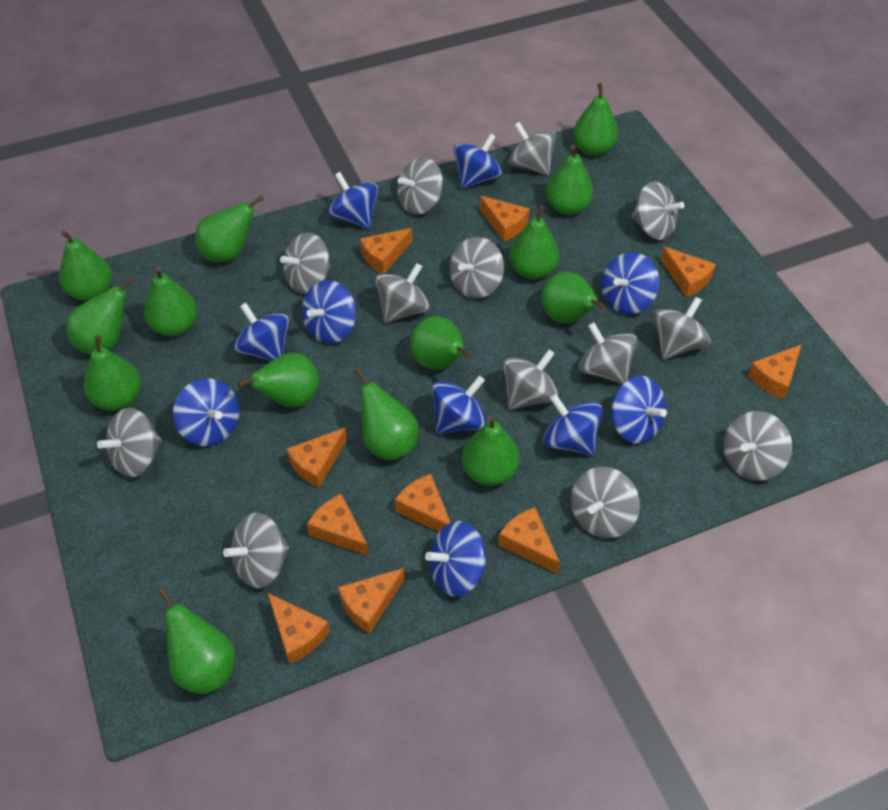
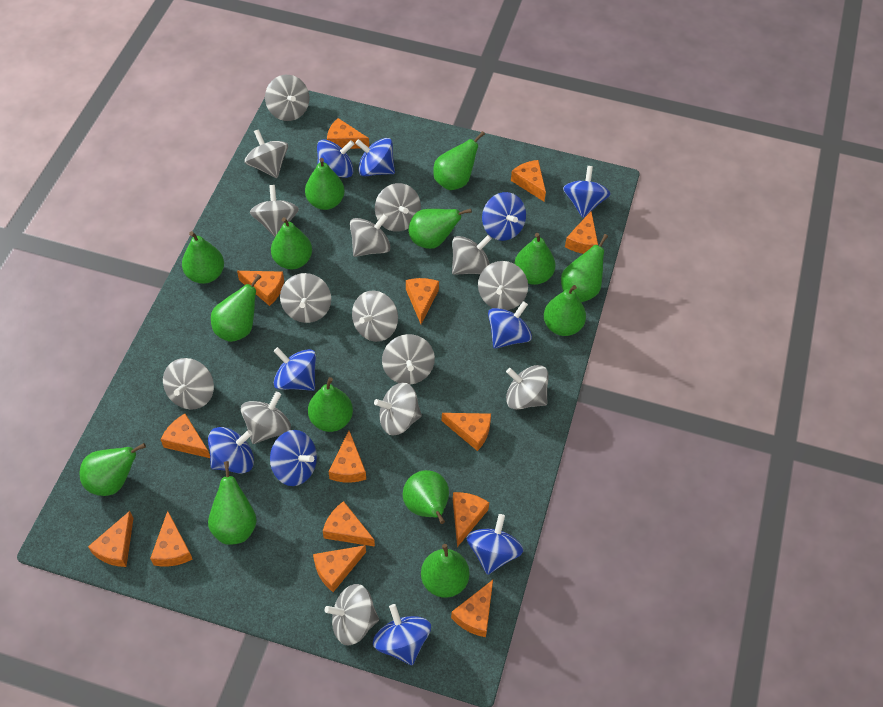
grey spinning top: [97,408,162,477] [223,513,289,588] [280,233,330,294] [375,263,430,323] [397,157,443,215] [450,237,504,299] [503,350,559,409] [508,122,556,175] [571,467,640,538] [579,322,638,384] [632,182,684,240] [653,297,711,359] [723,411,792,481] = 13 -> [163,358,214,410] [241,392,291,444] [244,129,288,178] [250,185,299,237] [265,75,309,121] [280,273,331,323] [324,584,379,645] [350,214,391,257] [352,290,398,342] [374,382,422,436] [375,183,421,232] [382,334,435,385] [452,235,492,275] [478,261,528,310] [506,365,549,410] = 15
orange cheese: [268,593,330,664] [287,428,347,487] [307,494,369,556] [338,568,405,633] [360,228,412,274] [395,474,451,532] [479,196,530,242] [498,507,560,574] [661,247,716,297] [748,344,802,399] = 10 -> [88,511,134,567] [150,511,193,566] [160,414,210,458] [237,271,284,306] [313,545,366,592] [323,501,375,547] [327,118,369,149] [328,431,366,482] [406,278,439,324] [442,413,491,451] [451,580,493,637] [453,492,489,547] [511,160,546,202] [565,211,598,254] = 14

